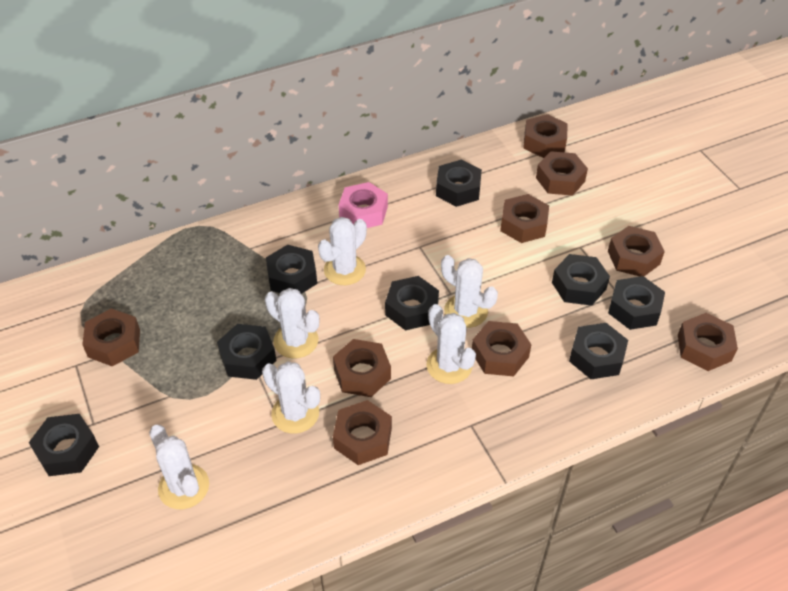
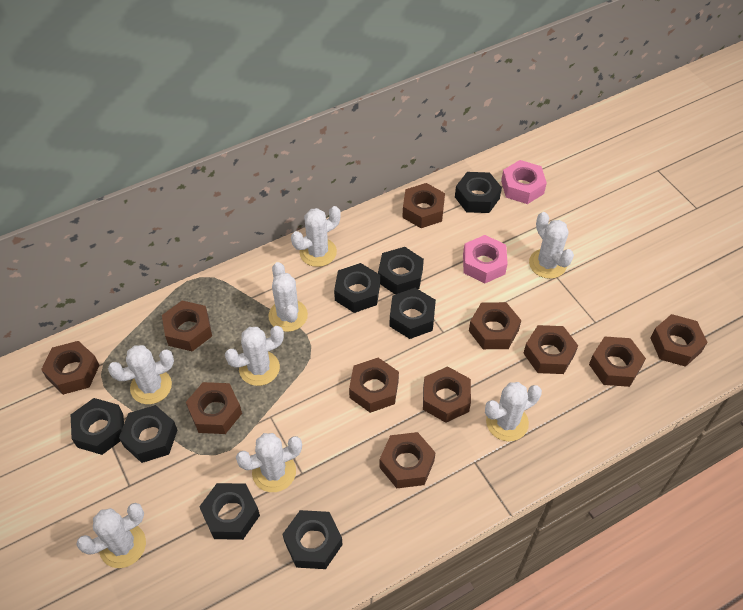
brown nut: [82,308,140,366] [333,339,391,397] [333,400,392,465] [472,321,531,376] [500,194,549,243] [523,114,568,158] [536,151,588,196] [608,226,665,276] [678,313,738,371] = 9 -> [41,341,99,395] [162,301,212,351] [186,382,242,434] [349,358,399,413] [379,432,436,488] [402,183,445,228] [423,366,471,423] [469,302,521,349] [523,325,578,374] [589,336,646,387] [651,314,708,367] = 11
pink nut: [339,182,388,228] = 1 -> [463,235,508,283] [501,160,547,204] = 2
white cactus: [149,425,209,509] [262,361,320,434] [265,288,319,358] [318,217,367,285] [427,304,476,384] [441,255,498,328] = 6 -> [76,503,146,568] [108,345,174,404] [225,326,284,386] [236,433,302,492] [268,262,308,332] [291,206,341,267] [485,382,542,441] [529,212,574,279] = 8

